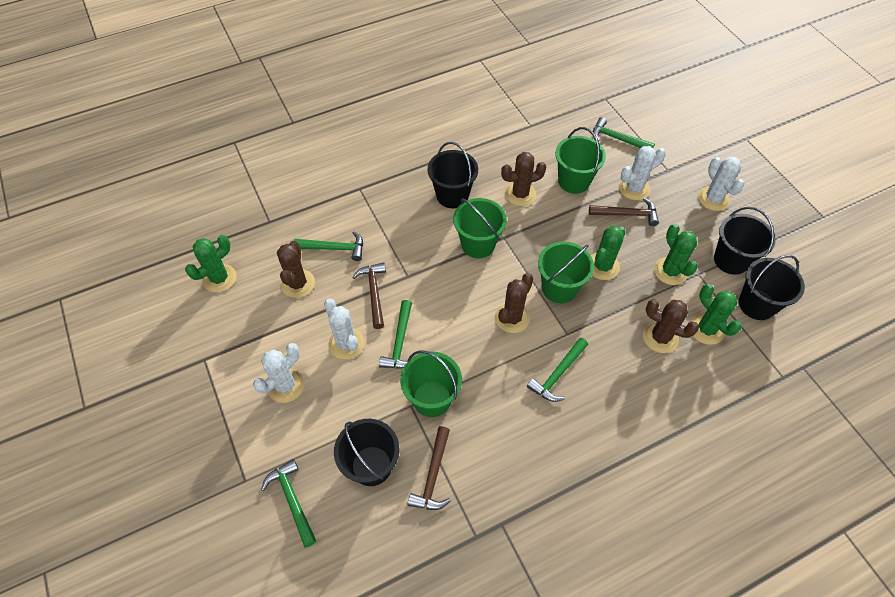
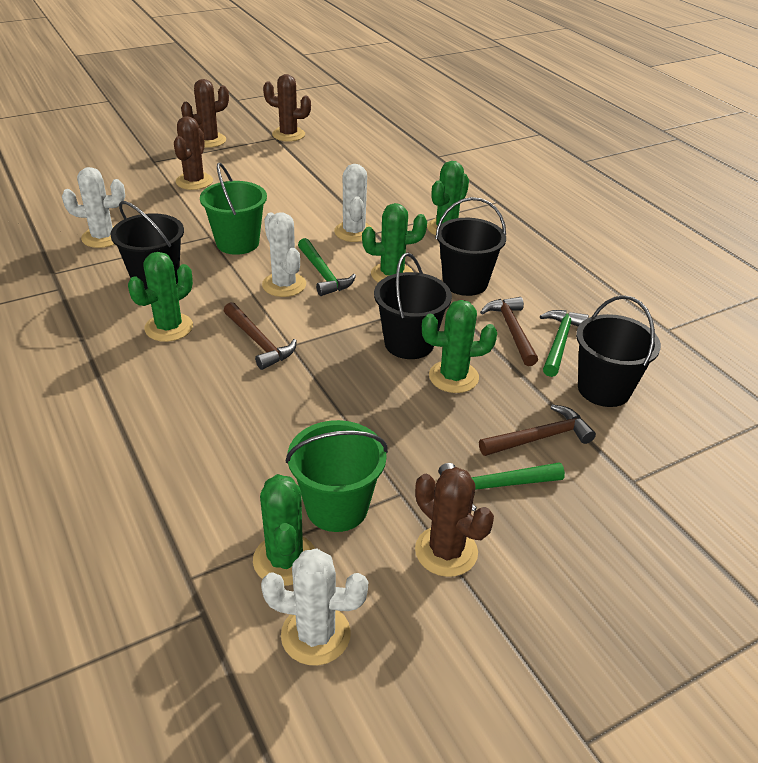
green bucket: [400,350,462,417] [453,198,507,258] [538,241,594,303] [555,127,606,194] = 4 -> [200,163,267,255] [286,420,388,532] = 2
green cactus: [185,235,237,293] [591,226,626,280] [654,224,698,285] [690,284,742,345] = 4 -> [128,252,193,342] [253,474,315,586] [362,203,427,282] [422,300,497,393] [427,161,469,236] = 5
green hammer: [261,459,316,547] [294,231,363,261] [379,300,412,369] [527,338,588,402] [593,117,655,148] = 5 -> [298,238,356,296] [439,462,565,511] [540,310,589,377] = 3

